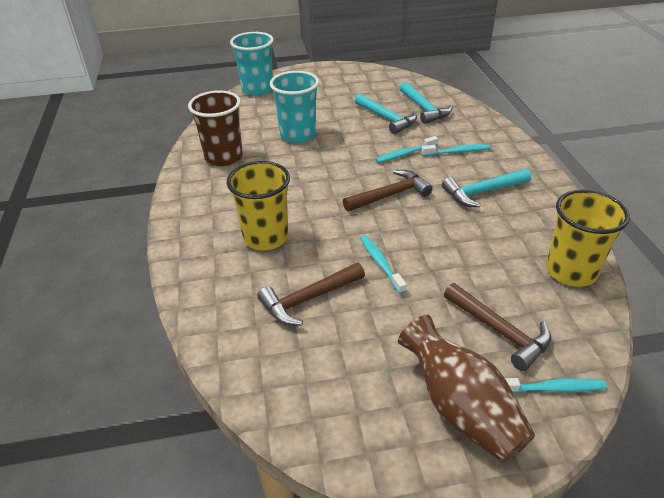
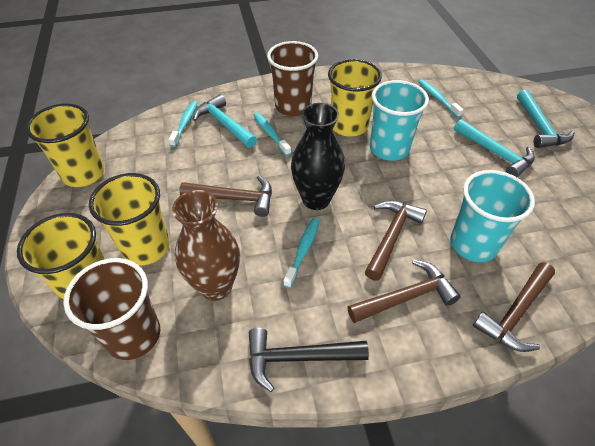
black hammer: none = 0 -> [249,328,369,392] = 1
black vase: none = 0 -> [291,103,345,210] = 1
brown cup: [188,90,243,166] = 1 -> [63,258,160,360] [267,41,318,116] = 2
brown hammer: [257,263,365,326] [343,170,433,212] [444,283,551,371] = 3 -> [179,175,272,217] [347,259,461,323] [365,200,427,281] [473,262,555,352] = 4
yellow cup: [227,161,290,250] [546,189,630,287] = 2 -> [17,213,104,302] [26,103,104,187] [89,173,170,265] [328,59,382,137] = 4

